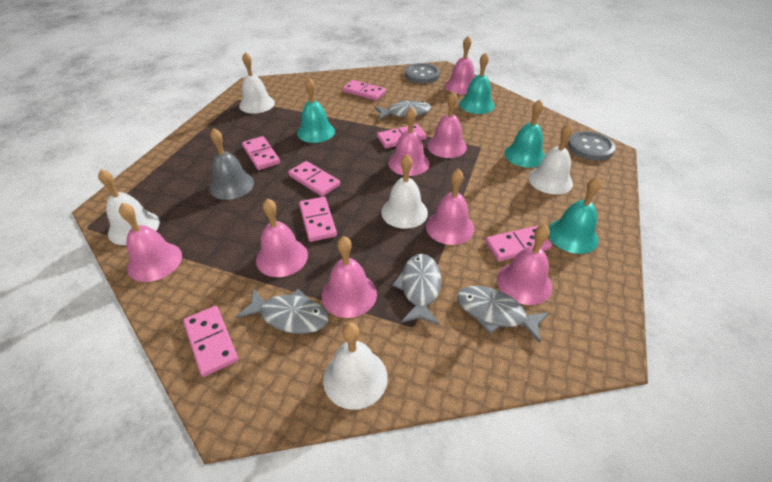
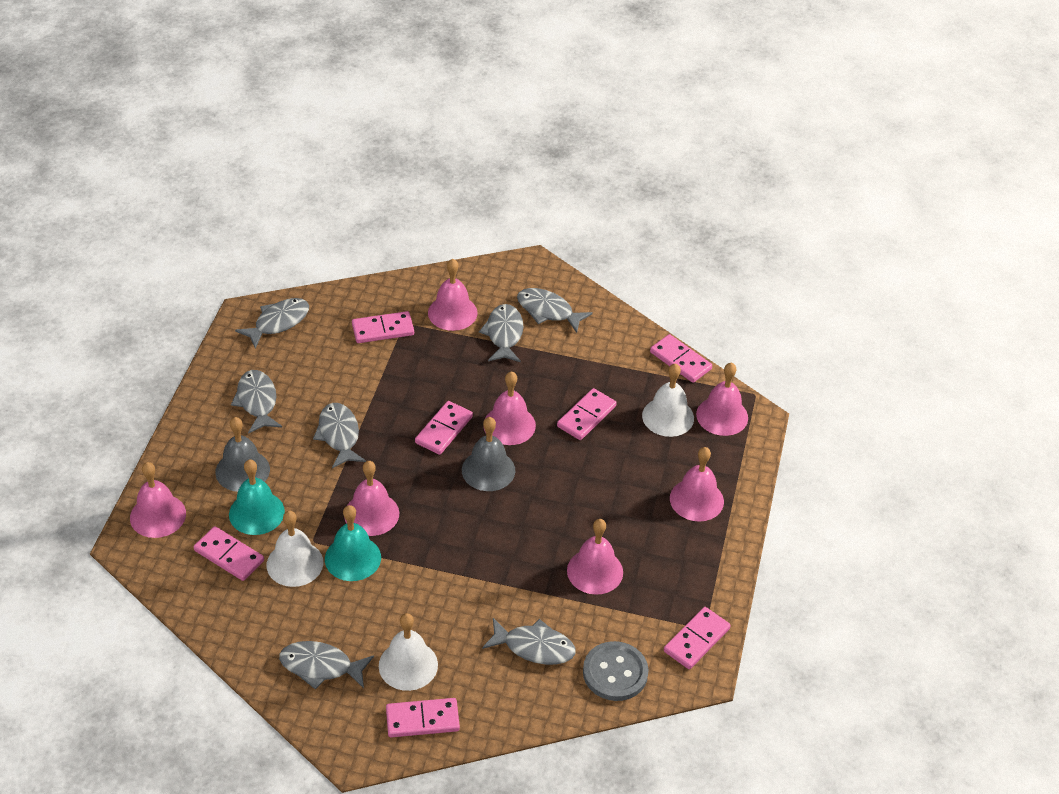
grey bell: [209,128,254,200] = 1 -> [215,417,270,492] [462,417,515,491] = 2
grey button: [405,63,440,83] [568,131,616,161] = 2 -> [583,641,649,701] = 1
grey fish: [236,288,329,334] [374,100,431,120] [392,254,441,325] [457,286,549,343] = 4 -> [231,370,282,434] [235,298,309,348] [279,641,374,689] [313,403,366,468] [479,304,524,362] [482,618,576,665] [517,288,593,333] = 7
pink bell: [119,203,182,282] [256,198,308,277] [321,236,377,318] [388,107,430,176] [426,169,474,245] [427,91,467,158] [445,36,474,95] [497,224,552,305] = 8 -> [130,462,186,538] [344,461,399,536] [428,259,477,331] [483,371,536,445] [567,519,623,595] [670,447,724,522] [696,362,748,436] = 7
turquoise bell: [297,78,335,143] [459,53,495,114] [504,100,545,168] [548,177,601,254] = 4 -> [229,459,285,535] [325,505,381,581] = 2
white bell: [98,169,160,245] [239,52,275,114] [323,323,388,410] [381,154,428,229] [528,123,573,195] = 5 -> [267,511,323,587] [379,613,438,691] [642,363,694,437] = 3

